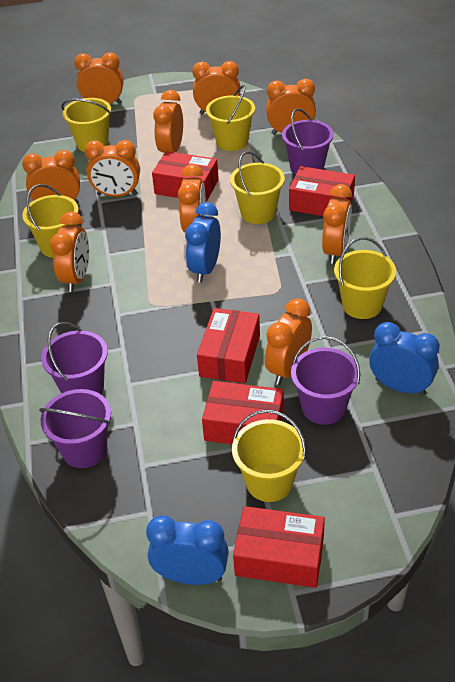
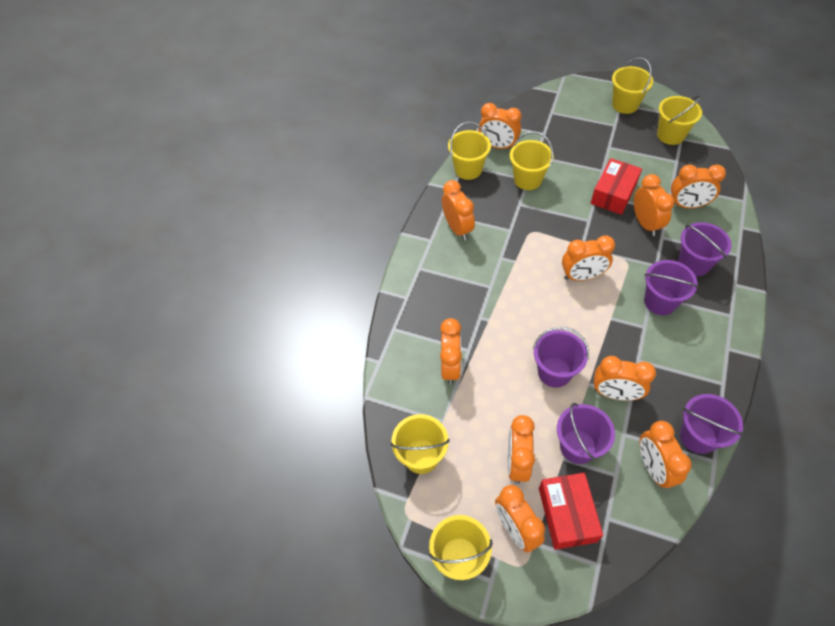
blue clock: [146,515,229,585] [185,202,221,283] [369,322,440,395] = 3 -> none = 0
purple bucket: [39,389,111,468] [41,322,108,394] [282,108,334,175] [291,336,360,425] = 4 -> [533,327,589,388] [557,403,615,464] [644,260,698,315] [678,222,731,277] [680,394,744,454] = 5
red box: [152,151,219,202] [197,308,260,383] [202,381,284,444] [233,506,325,588] [289,166,355,216] = 5 -> [539,473,603,550] [591,158,642,215] = 2

